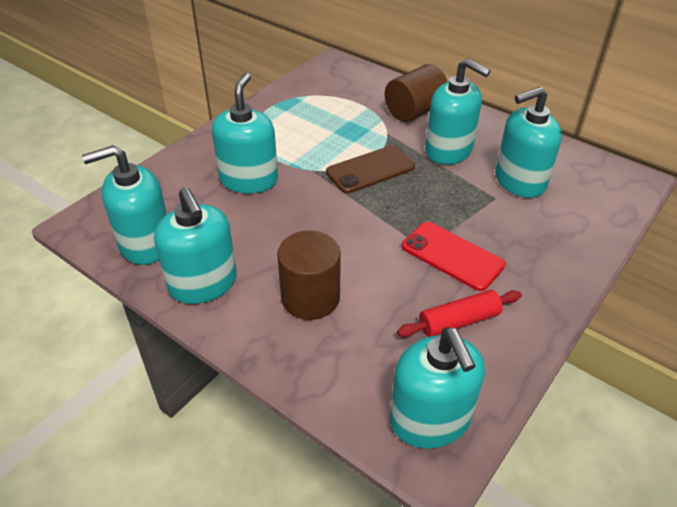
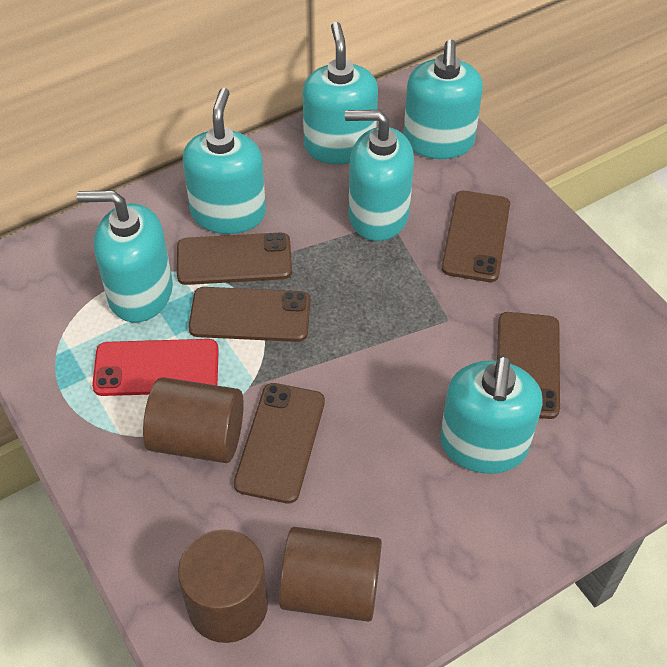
brown cylinder: [277,231,341,320] [385,64,448,122] = 2 -> [143,377,244,463] [178,529,268,643] [279,527,382,622] = 3
brown phone: [326,145,415,194] = 1 -> [177,232,292,285] [188,287,311,342] [234,383,325,504] [441,191,510,282] [497,312,560,419] = 5
red rolling pin: [397,290,522,337] = 1 -> none = 0

